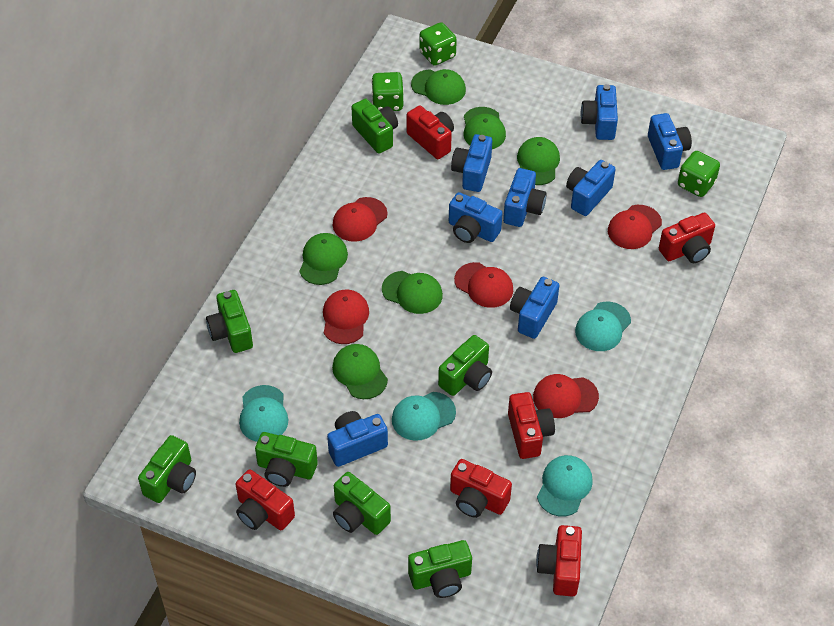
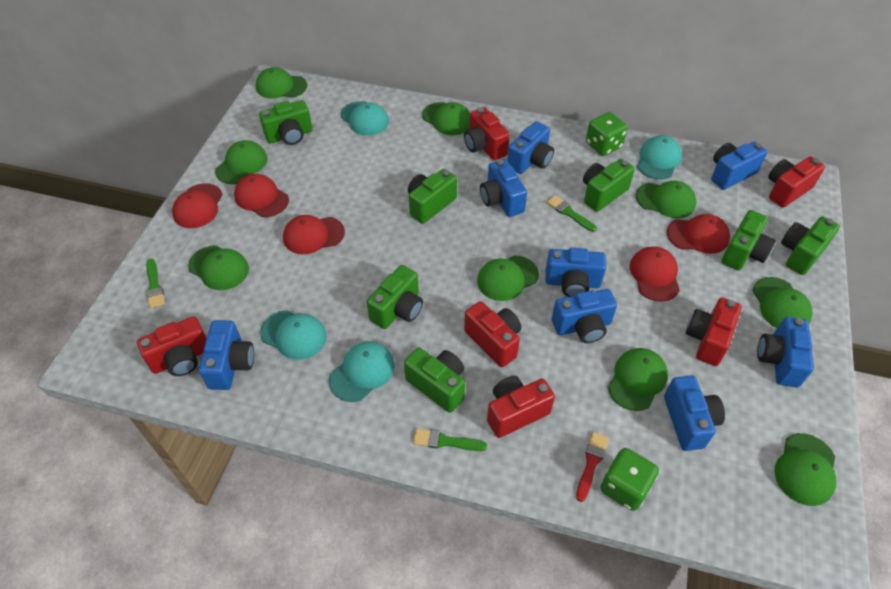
green brush: none = 0 -> [146,258,165,309] [413,428,487,451] [547,195,597,232] = 3
green cap: [299,233,348,285] [332,344,388,399] [382,271,443,314] [411,69,466,105] [464,107,506,149] [517,137,560,185] = 6 -> [188,245,249,290] [215,140,267,184] [256,67,307,99] [422,102,470,135] [477,255,539,301] [608,348,668,411] [636,181,696,218] [752,277,812,328] [774,433,836,506] = 9
green dice: [371,72,404,111] [419,22,457,66] [678,151,720,197] = 3 -> [586,112,628,156] [600,448,659,511] = 2
red brush: none = 0 -> [576,432,609,502] = 1

